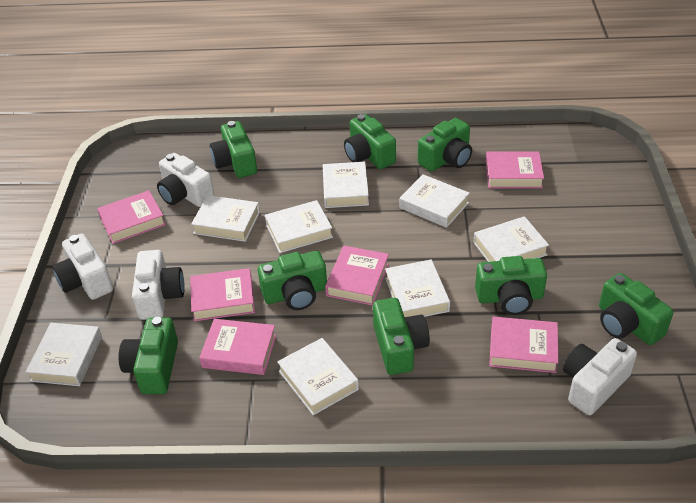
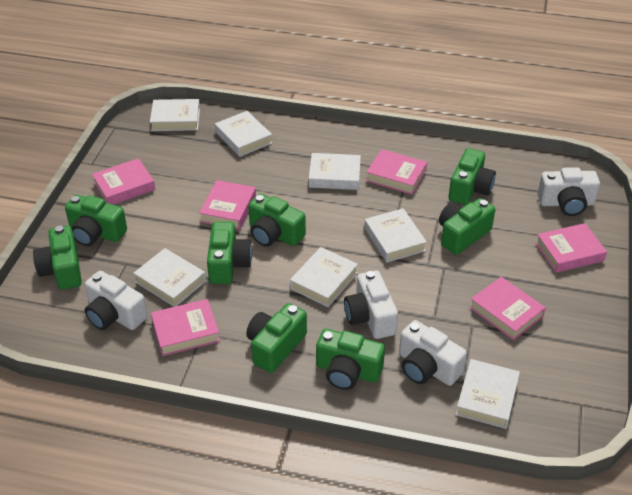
white book: [26,323,102,386] [191,195,260,242] [265,200,333,253] [277,338,359,415] [323,162,369,208] [385,259,450,317] [400,174,470,228] [473,216,549,262] = 8 -> [133,248,206,307] [150,99,200,131] [215,111,272,157] [290,247,358,307] [309,153,361,190] [364,208,427,262] [456,359,520,429] = 7

